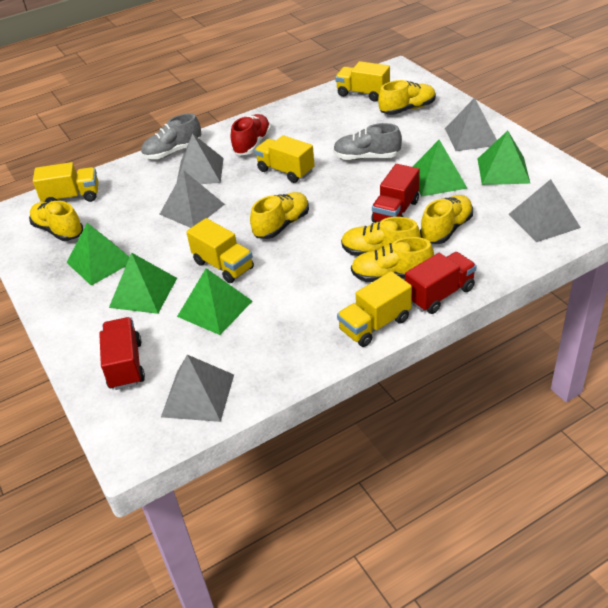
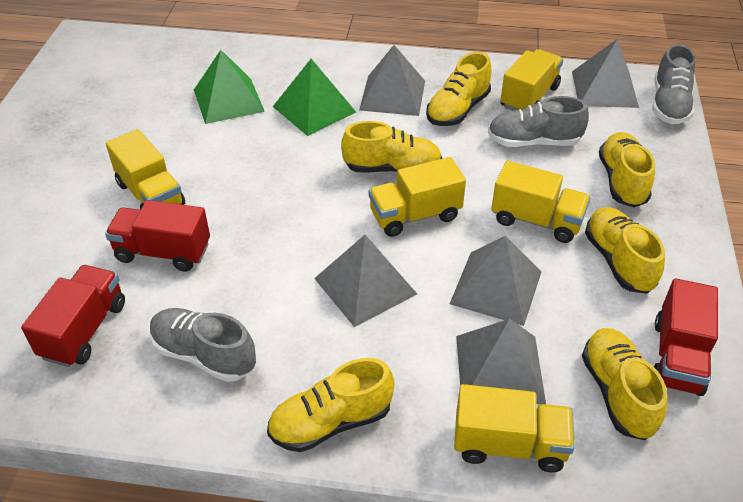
green pyramid: [67,223,129,286] [109,252,177,314] [177,268,252,335] [413,140,467,196] [478,131,531,185] = 5 -> [194,50,265,124] [273,59,356,136] = 2
grey shoe: [141,113,201,159] [333,123,402,160] = 2 -> [150,308,256,382] [488,96,589,147] [652,44,696,124] = 3
red shoe: [231,114,271,156] = 1 -> none = 0

